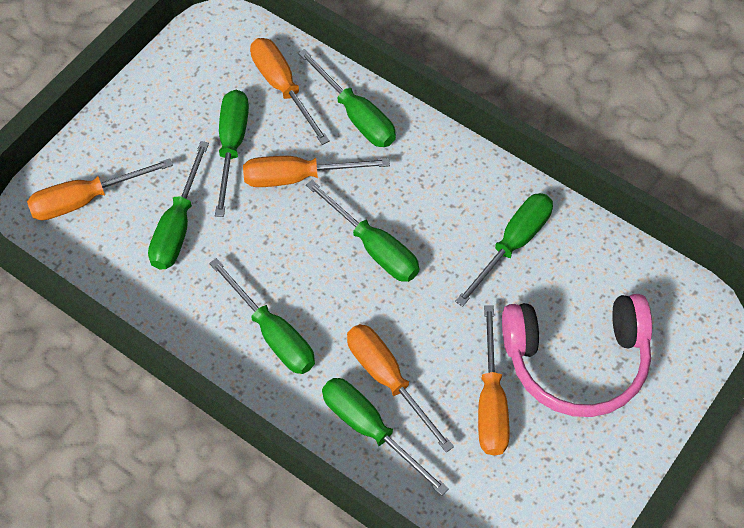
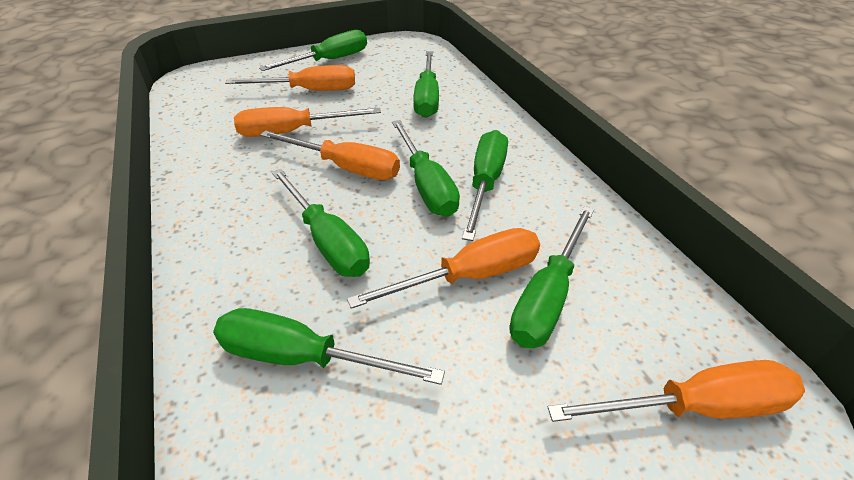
pink headphones: [502,294,652,417] = 1 -> none = 0

